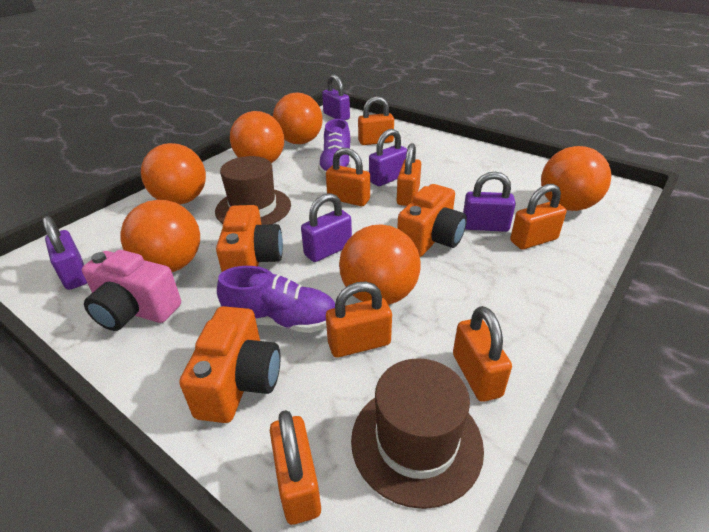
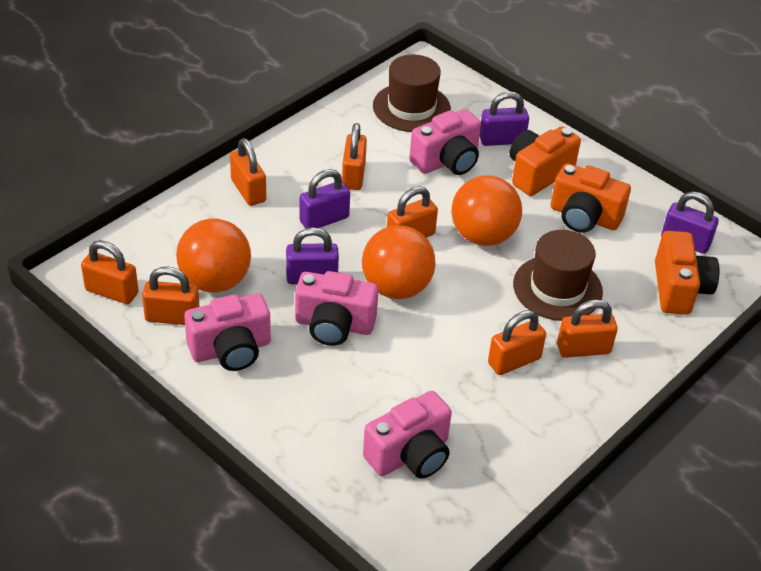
orange ball: [120,200,200,272] [141,143,206,205] [230,111,284,163] [273,92,323,144] [339,224,421,305] [541,146,611,211] = 6 -> [176,218,251,293] [362,225,436,299] [451,175,522,246] = 3
pink camera: [82,250,181,331] = 1 -> [184,293,271,371] [295,271,379,346] [363,391,452,479] [409,109,481,175] = 4
purple padlock: [43,216,87,290] [301,193,352,262] [322,74,350,120] [369,129,407,186] [463,172,516,232] = 5 -> [286,227,339,284] [299,169,350,229] [480,91,529,146] [661,192,719,254] = 4
purple shoe: [217,266,335,333] [318,119,351,176] = 2 -> none = 0

